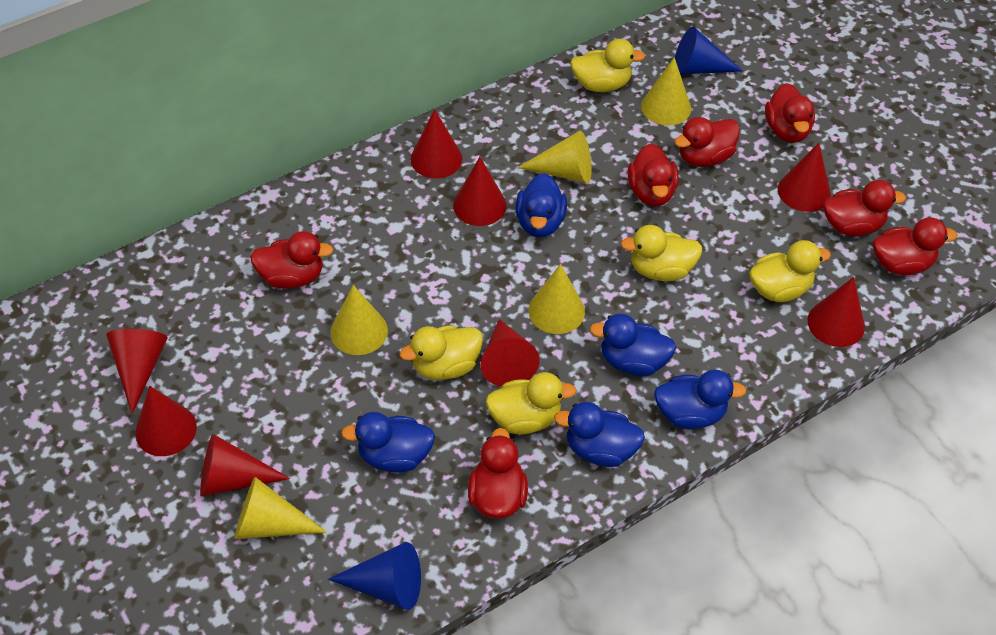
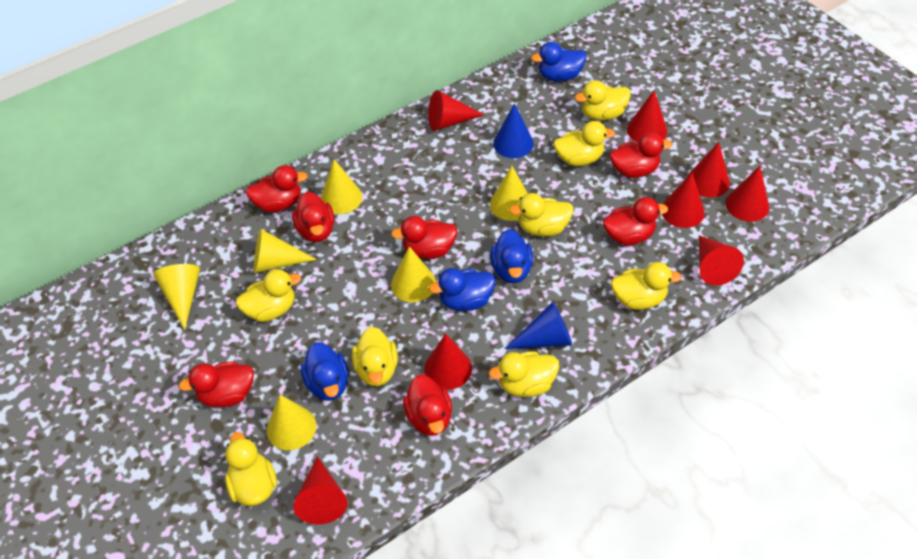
blue duck: [341,412,435,473] [515,173,567,237] [554,402,645,467] [590,314,676,376] [654,369,746,429] = 5 -> [301,342,348,401] [429,268,496,311] [490,229,533,283] [531,42,587,82] = 4
yellow cone: [235,477,327,539] [330,285,388,355] [517,131,592,183] [528,264,585,334] [641,57,691,126] = 5 -> [153,264,200,330] [254,229,317,273] [267,395,316,450] [321,159,362,214] [391,246,436,302] [490,166,528,221] = 6
yellow duck: [399,325,483,380] [486,372,576,434] [570,39,645,92] [620,225,702,281] [749,240,831,302] = 5 -> [225,432,277,506] [236,269,301,322] [352,327,398,386] [489,351,559,397] [509,193,574,236] [553,121,615,166] [575,80,631,121] [611,262,682,310] = 8

